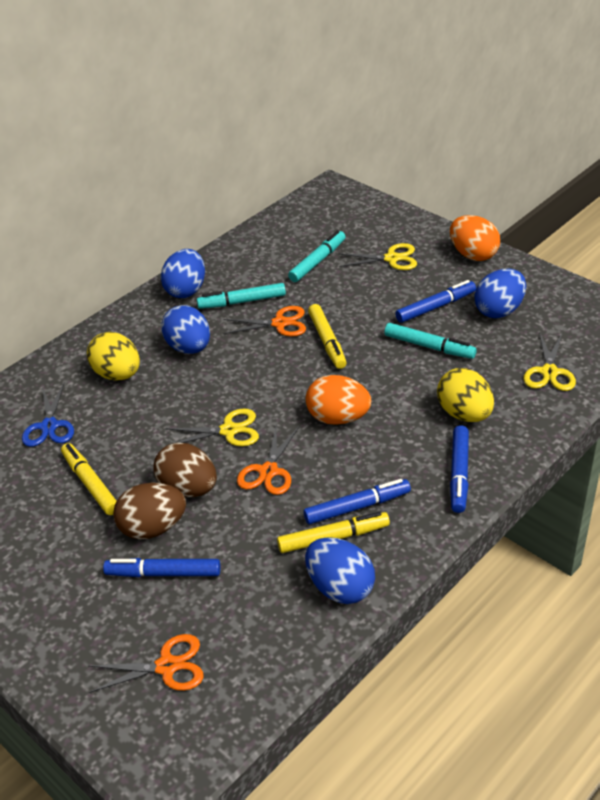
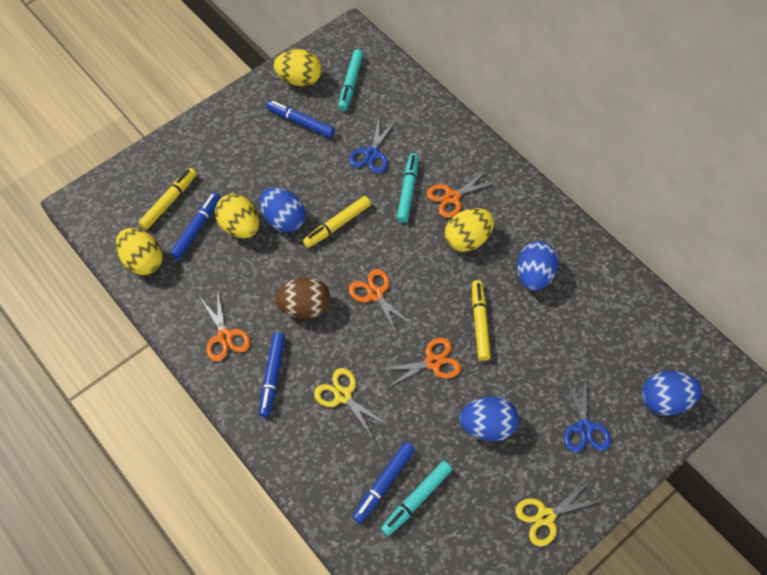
blue scissors: [22,382,74,447] = 1 -> [349,115,396,174] [564,376,611,452] = 2
brown egg: [113,483,186,540] [154,442,217,497] = 2 -> [275,277,330,319] = 1
orange egg: [306,375,371,425] [450,215,500,261] = 2 -> none = 0
orange scissors: [89,634,204,693] [223,306,306,337] [237,427,299,495] = 3 -> [199,292,250,362] [349,269,414,336] [380,338,461,388] [427,170,498,218] = 4
yellow egg: [87,332,140,380] [437,368,494,422] = 2 -> [116,228,163,275] [215,194,259,238] [274,49,322,86] [445,208,494,252] = 4
yellow scissors: [165,409,259,446] [338,243,417,270] [523,332,576,391] = 3 -> [314,368,389,439] [515,482,602,547] = 2

